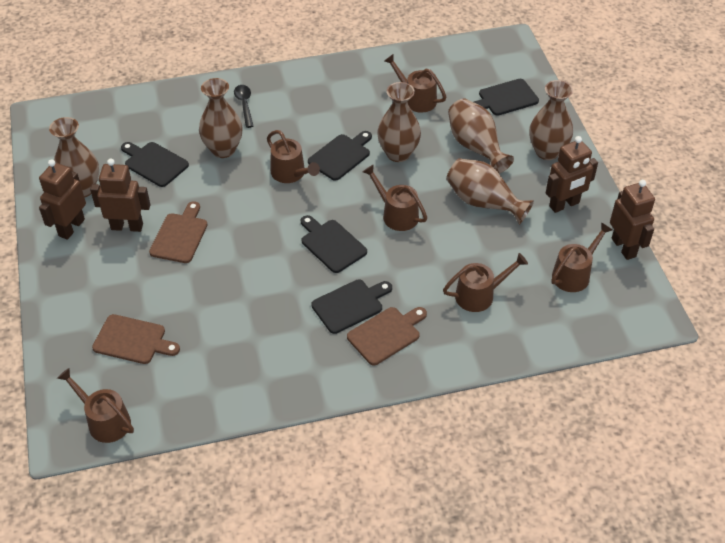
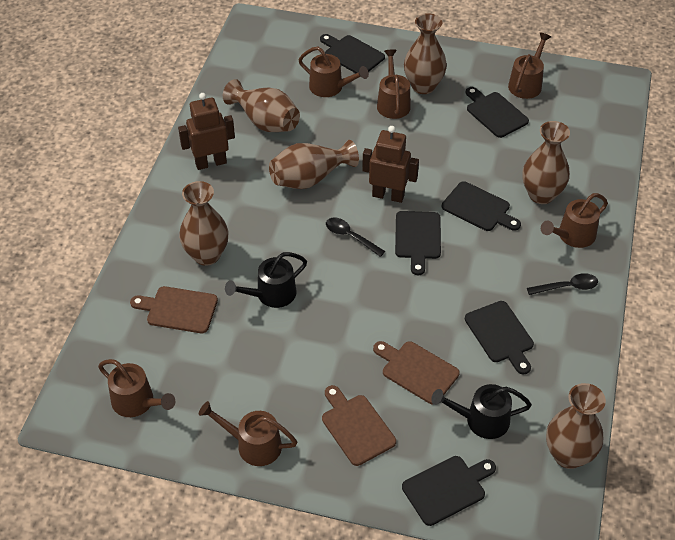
black cutting board: [121,142,189,187] [301,215,367,273] [308,131,372,181] [311,280,392,334] [474,79,539,116] = 5 -> [320,34,385,73] [395,211,441,275] [402,456,496,526] [442,181,521,231] [465,301,534,374] [466,87,529,138] = 6
black spoon: [234,85,253,128] = 1 -> [326,218,385,257] [527,273,598,295] = 2
black watering can: none = 0 -> [225,252,307,308] [431,384,532,439] = 2
brown robot: [39,159,86,240] [90,159,150,232] [546,136,598,213] [610,180,655,260] = 4 -> [178,93,235,170] [362,126,419,203] = 2

